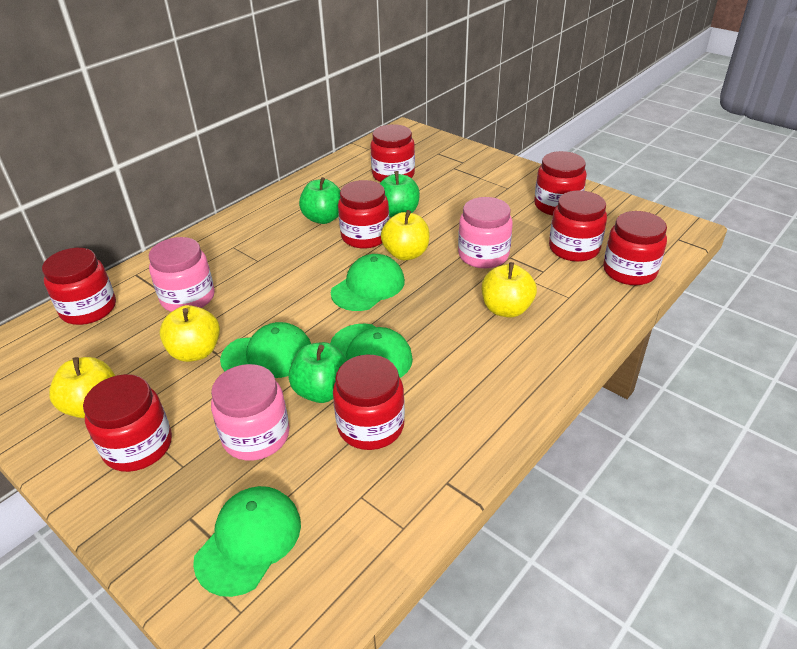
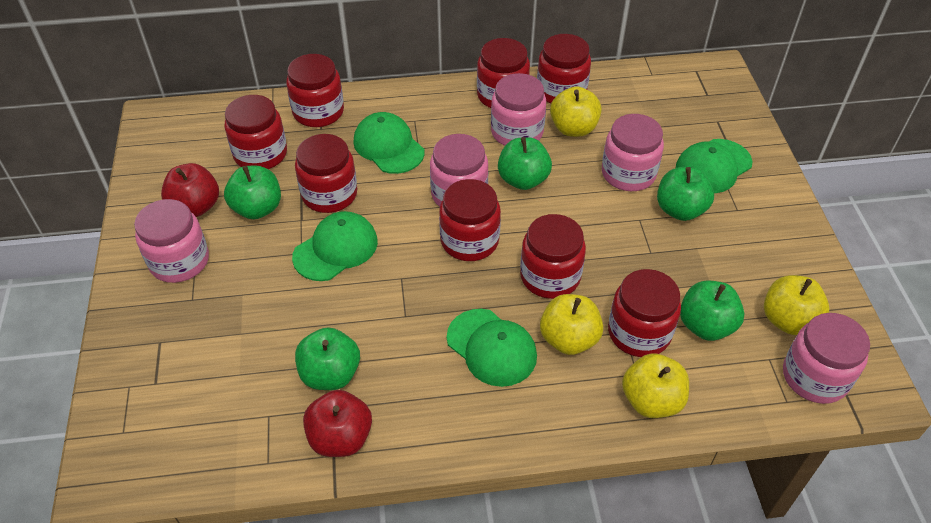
green apple: [289,342,347,403] [299,177,340,224] [380,171,420,218] = 3 -> [224,166,281,219] [295,327,360,390] [498,137,552,190] [657,167,714,221] [680,281,744,341] = 5
pink jar: [149,237,215,312] [211,364,289,461] [458,197,513,269] = 3 -> [134,199,209,283] [430,134,488,207] [491,73,546,146] [602,114,664,191] [783,313,870,404] = 5
red apple: none = 0 -> [161,163,219,217] [303,390,372,457] = 2

